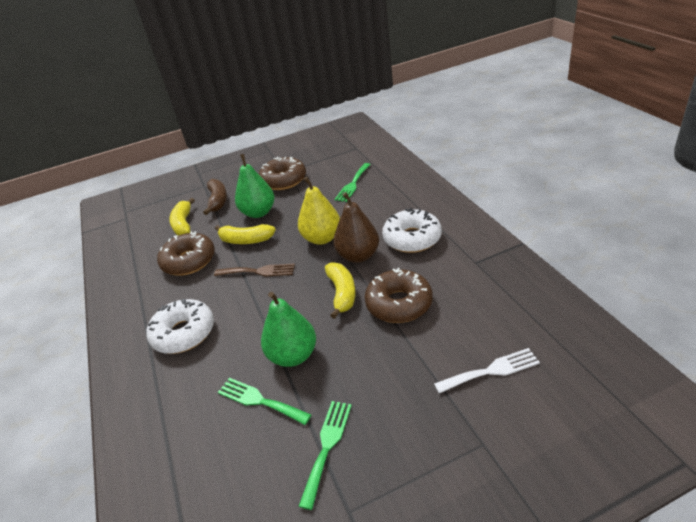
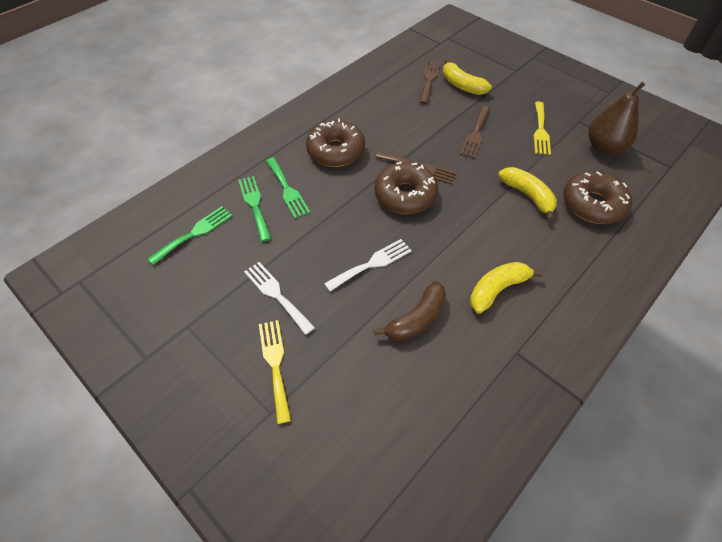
brown fork: [214,263,295,276] = 1 -> [376,151,457,184] [420,60,440,104] [460,106,490,158] = 3
green pear: [235,154,275,218] [261,292,316,367] = 2 -> none = 0
white donut: [146,299,214,354] [382,208,442,253] = 2 -> none = 0
white fork: [434,348,540,393] = 1 -> [244,262,315,335] [324,239,412,291] = 2
yellow fork: none = 0 -> [259,320,291,424] [534,101,551,155] = 2
yellow pear: [298,177,340,245] = 1 -> none = 0

